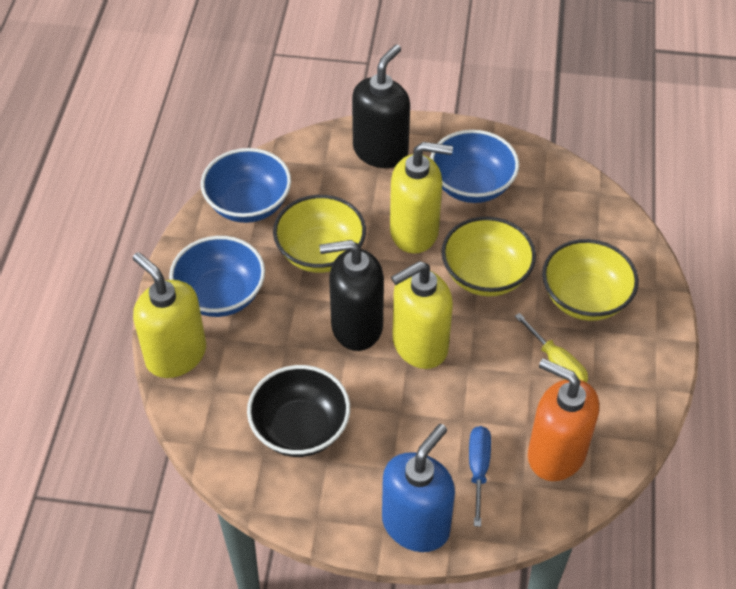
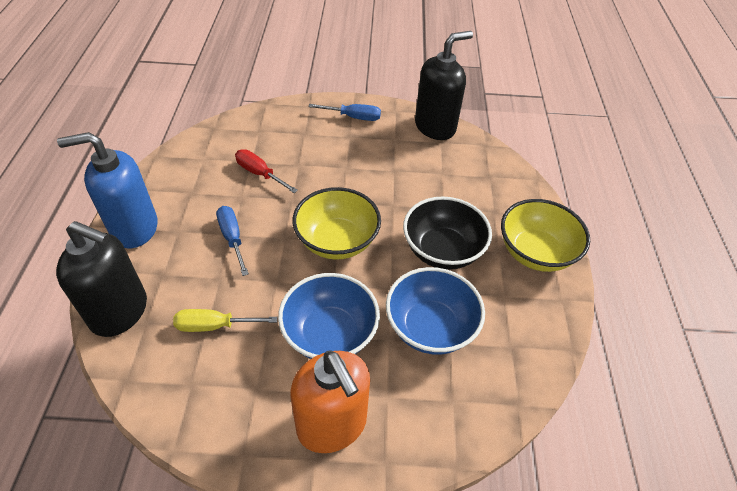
blue bowl: [169,236,265,317] [201,148,291,223] [430,130,519,203] = 3 -> [278,273,380,359] [386,267,485,355] = 2
blue screwdriver: [469,426,491,527] = 1 -> [216,206,249,276] [308,104,381,121] = 2
red screwdriver: none = 0 -> [235,149,298,193] = 1
yellow bowl: [273,195,366,273] [441,216,536,296] [542,239,639,321] = 3 -> [293,187,381,260] [501,199,590,272] = 2
yellow soap dispenser: [133,252,206,378] [390,142,453,254] [391,261,453,369] = 3 -> none = 0

